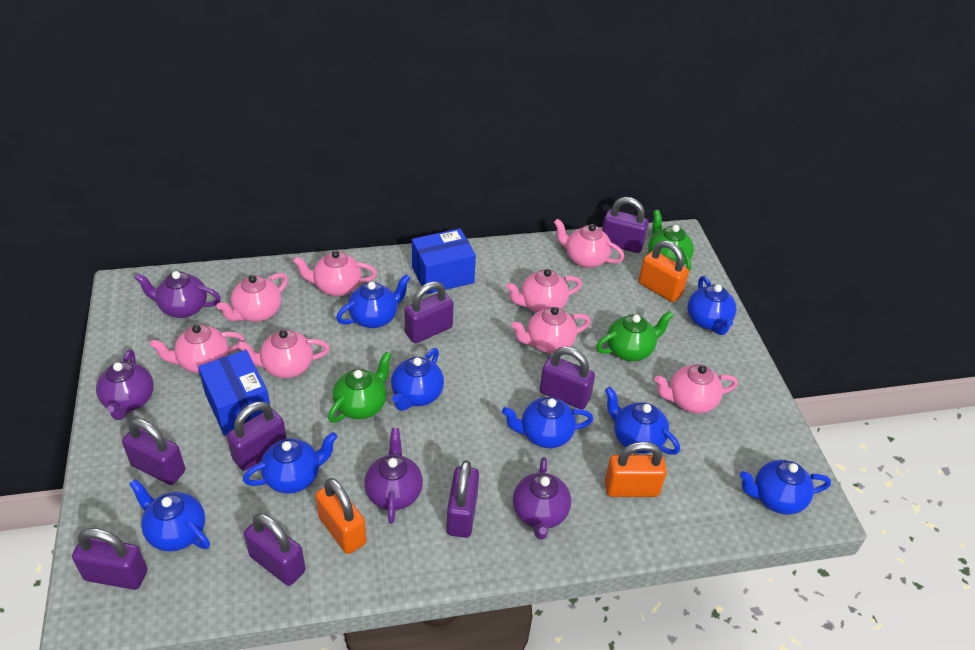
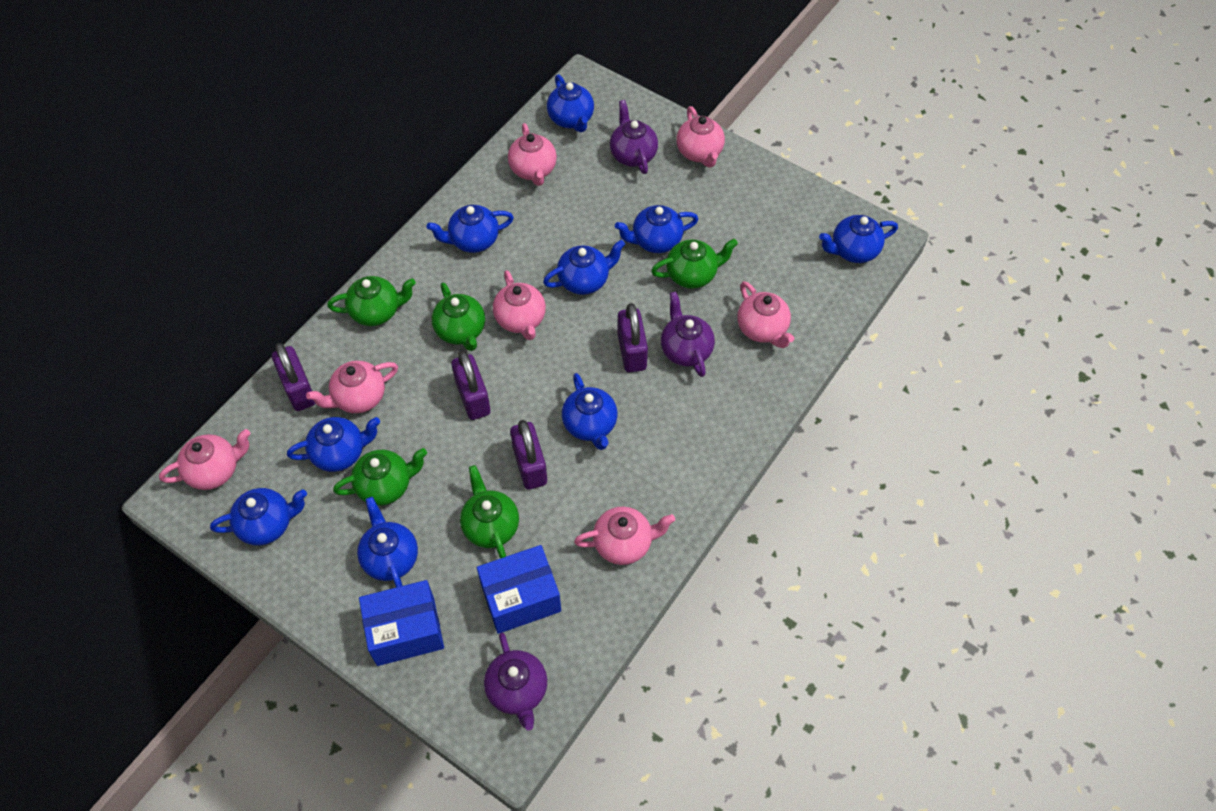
blue teapot: [129,479,210,551] [243,432,337,494] [336,274,410,328] [391,348,444,411] [502,397,593,448] [605,387,680,454] [688,276,736,335] [740,460,831,515] = 8 -> [210,488,307,546] [287,417,380,472] [357,497,418,587] [427,205,514,253] [543,240,625,295] [547,74,594,132] [562,373,617,450] [615,205,698,253] [819,215,898,263] = 9
green teapot: [328,352,392,423] [596,311,674,361] [648,210,694,271] = 3 -> [327,276,416,326] [333,448,427,506] [432,283,485,351] [460,465,519,559] [651,239,738,289] = 5
orange padlock: [315,478,366,554] [605,441,667,497] [639,240,689,302] = 3 -> none = 0
pink teapot: [150,324,245,373] [216,273,288,322] [237,329,330,378] [293,250,377,296] [506,269,582,313] [511,307,591,354] [554,219,624,268] [655,364,738,413] = 8 -> [159,429,251,490] [306,361,398,413] [493,270,546,340] [508,123,557,186] [574,507,675,565] [676,106,725,168] [737,281,794,348] = 7
purple padlock: [72,528,147,590] [122,418,185,485] [227,401,287,471] [244,513,306,586] [404,281,454,343] [446,460,479,538] [540,347,595,409] [602,197,649,253] = 8 -> [272,343,316,411] [451,351,491,420] [510,420,547,490] [617,303,648,372] = 4
purple teapot: [96,349,154,420] [135,271,221,318] [364,428,423,524] [513,457,571,540] = 4 -> [484,633,547,730] [610,100,658,174] [661,292,715,377] = 3

